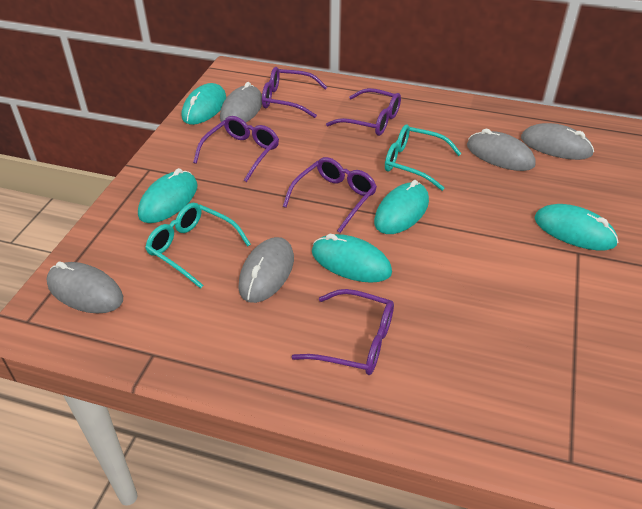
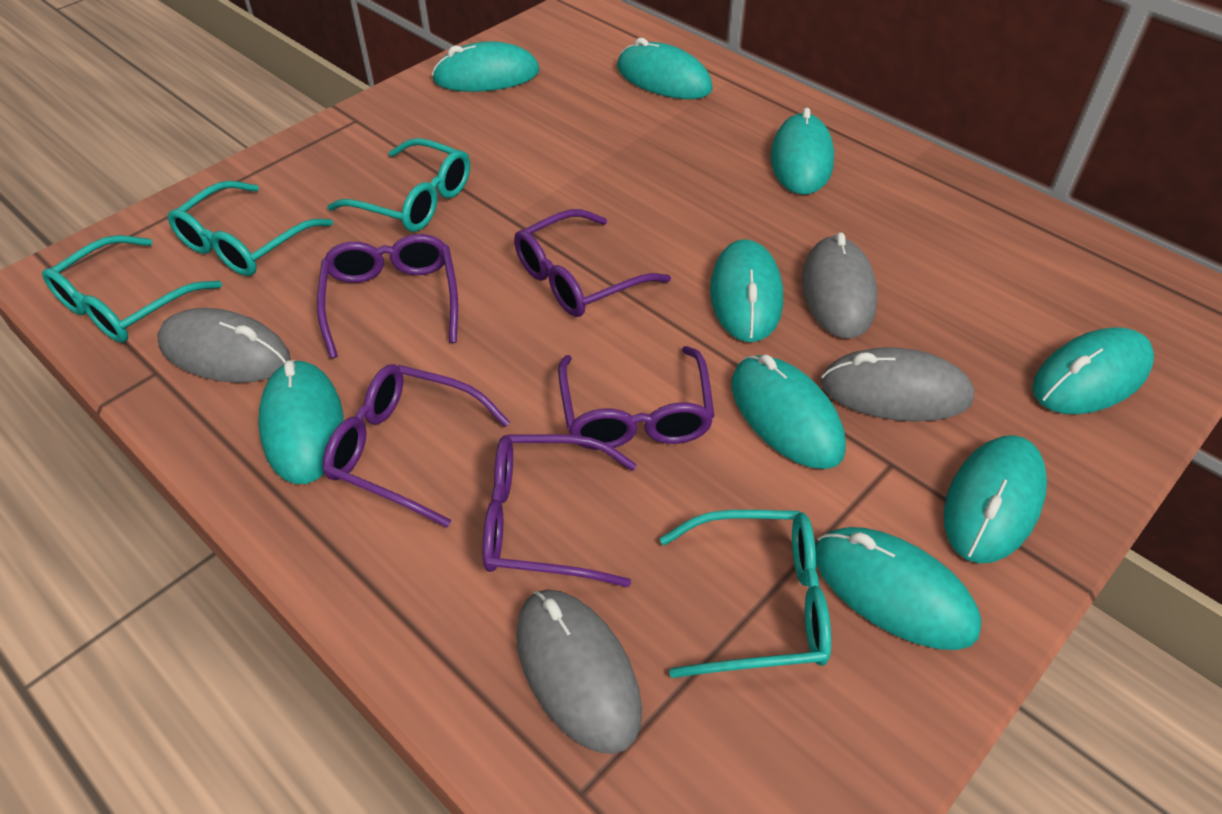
grey mouse: [46,262,123,314] [220,82,262,123] [238,237,294,303] [467,129,536,171] [521,123,594,160] = 5 -> [157,308,291,383] [516,590,642,754] [802,232,878,339] [821,347,974,422] = 4
turquoise glasses: [145,203,251,289] [385,124,462,191] = 2 -> [42,235,222,343] [168,181,333,276] [327,138,470,232] [660,510,831,678] = 4
turquoise mouse: [138,168,198,223] [182,83,226,125] [312,234,392,283] [374,180,429,234] [534,204,619,251] = 5 -> [258,360,344,484] [432,41,540,92] [617,38,713,99] [710,239,783,342] [731,355,846,469] [771,107,834,195] [815,527,982,650] [944,435,1047,564] [1033,327,1154,414] = 9

